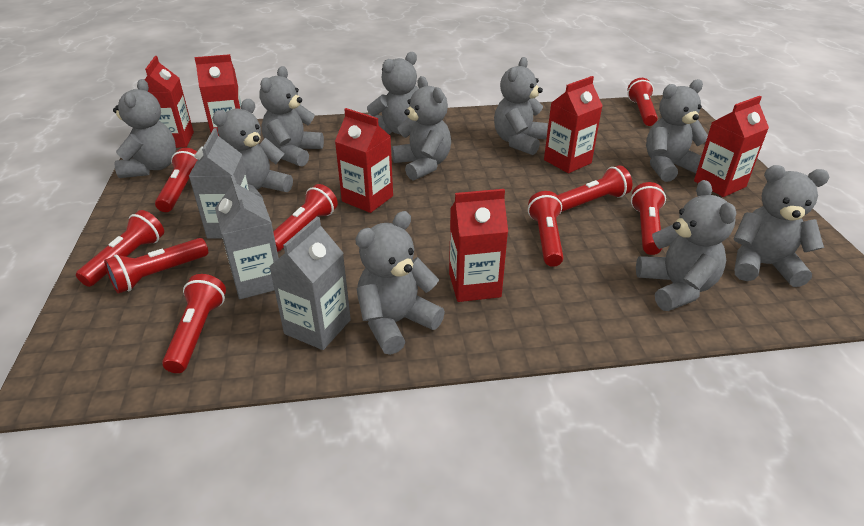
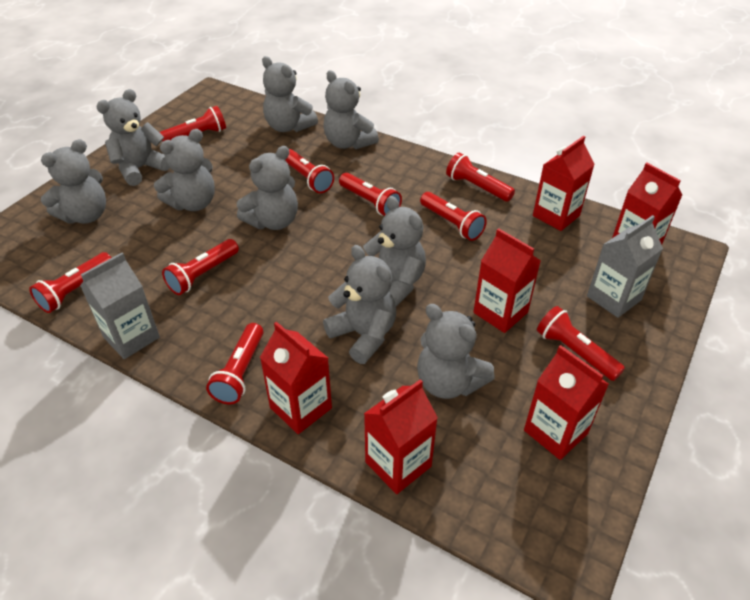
grey carton: [189,128,250,239] [215,175,279,299] [269,217,351,350] = 3 -> [80,253,160,359] [587,215,663,318] = 2
grey teddy bear: [113,79,176,178] [212,99,293,198] [259,66,324,167] [355,211,445,355] [367,52,418,134] [392,76,451,181] [494,57,548,155] [636,180,736,311] [646,79,708,182] [733,165,830,287] = 10 -> [41,139,106,224] [96,89,170,186] [154,129,215,211] [237,146,298,230] [262,56,318,132] [323,70,379,149] [323,245,396,364] [363,196,426,306] [417,304,495,399] = 9

